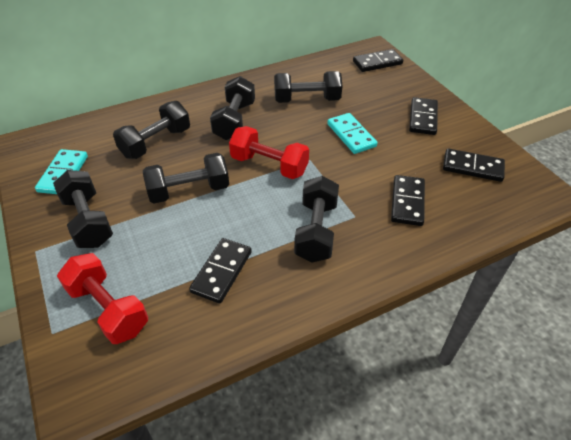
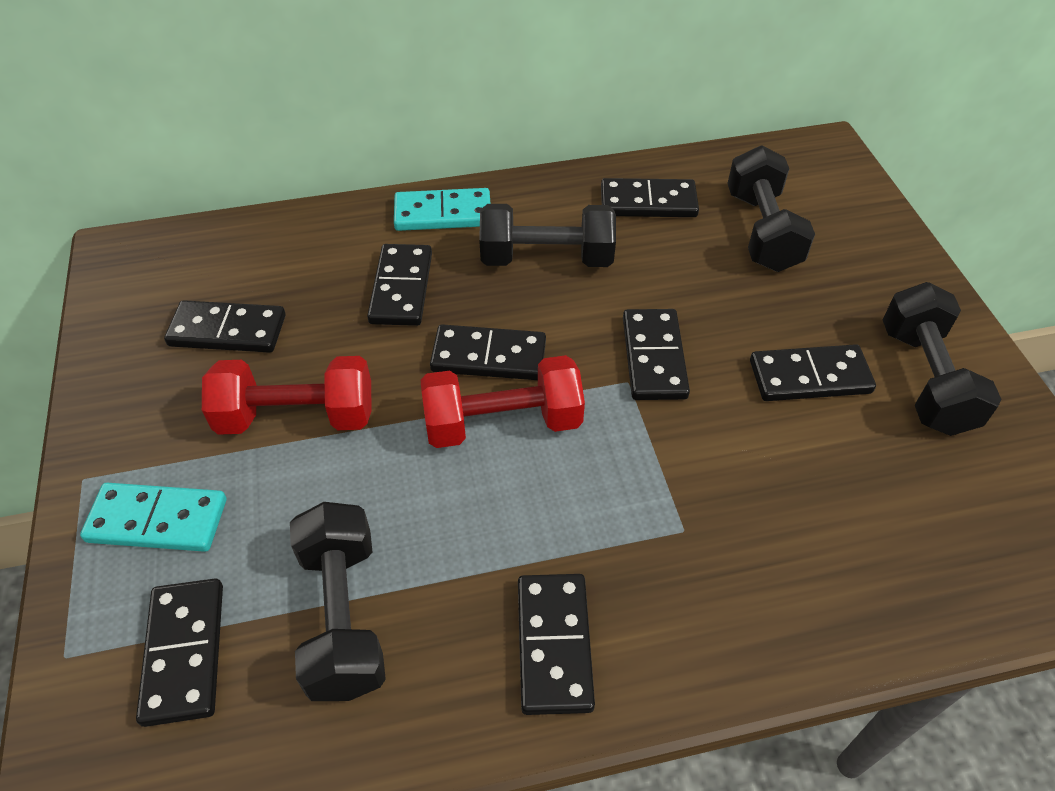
black domino: [189,238,252,303] [353,49,403,72] [391,175,425,226] [409,97,438,135] [443,149,505,182] = 5 -> [136,579,223,727] [164,300,286,353] [367,244,432,326] [430,324,546,380] [518,574,595,715] [601,178,699,217] [623,309,690,400] [750,344,876,401] = 8
black dumbbell: [53,170,113,248] [113,101,190,159] [143,153,229,204] [210,76,255,140] [274,71,342,103] [294,176,339,263] = 6 -> [290,502,386,701] [479,204,616,267] [727,146,815,272] [883,282,1002,436] = 4

